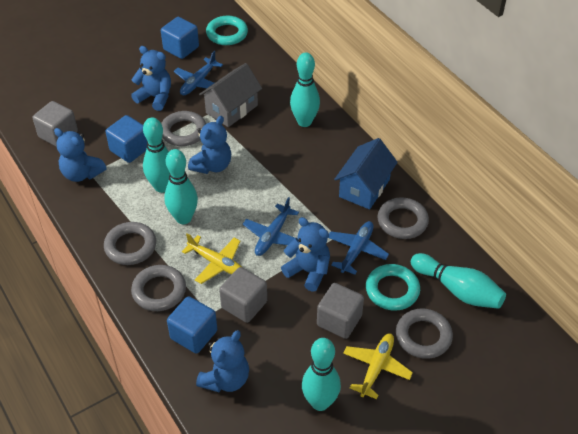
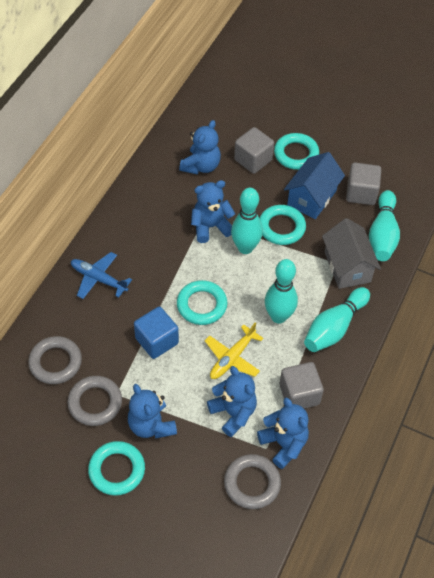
blue cube: [106,115,147,163] [161,17,199,59] [167,296,217,354] = 3 -> [134,307,179,359] = 1
blue plane: [174,51,223,95] [243,197,299,256] [328,221,389,275] = 3 -> [71,252,132,299] = 1
grey ring: [104,222,156,265] [131,265,186,311] [161,111,206,146] [378,197,429,239] [396,308,453,359] = 5 -> [28,336,82,384] [67,376,122,426] [224,454,281,509] = 3
turquoise bowling pin: [143,117,170,193] [164,149,198,224] [290,52,320,127] [302,338,341,411] [411,253,506,309] = 5 -> [231,188,263,254] [265,259,298,324] [304,287,370,352] [369,190,400,261] = 4
turquoise ring: [206,16,248,45] [366,264,420,311] = 2 -> [88,441,145,496] [177,280,227,325] [259,205,306,245] [274,133,319,170] = 4
yellow plane: [182,233,242,284] [343,333,413,399] = 2 -> [205,322,264,379] = 1

